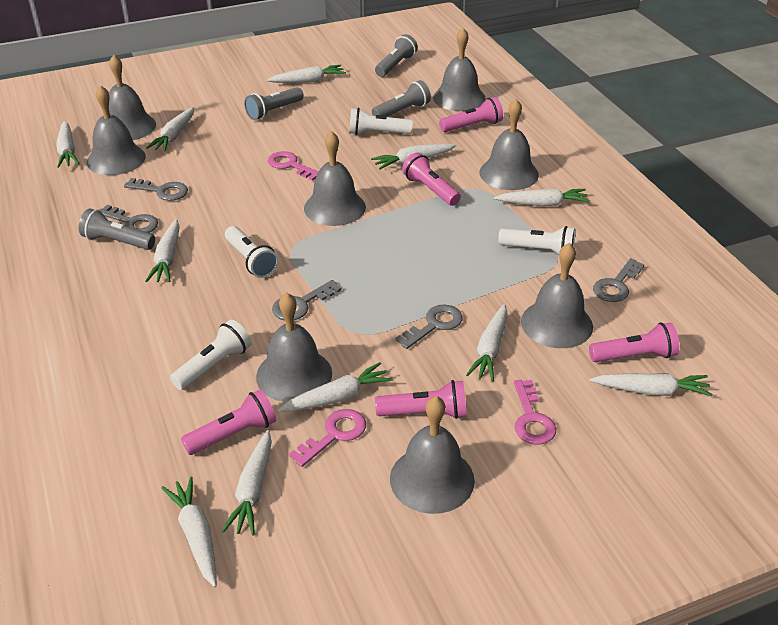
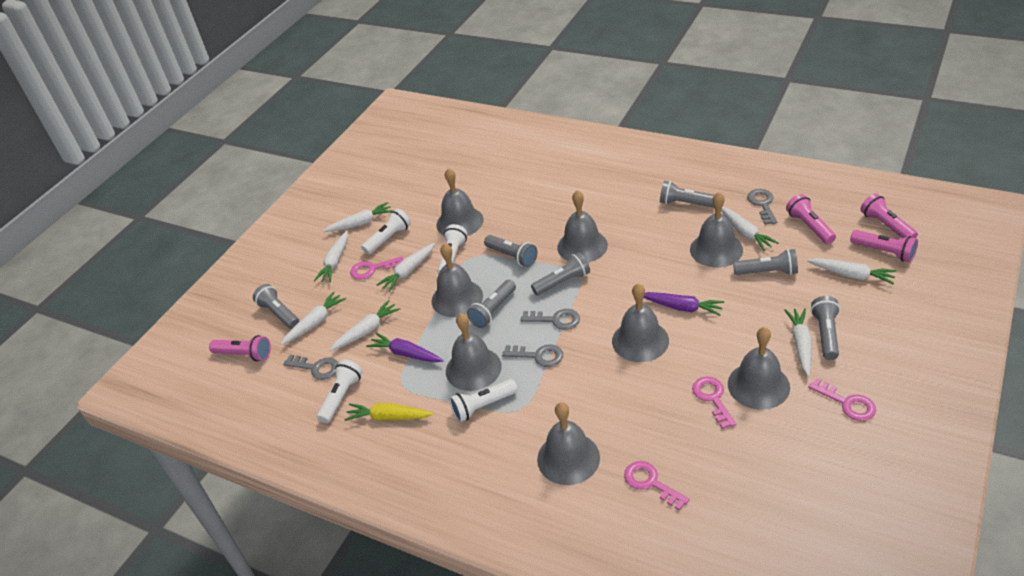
grey flashlight: [79,209,155,250] [244,87,304,120] [372,80,431,117] [375,34,418,77] = 4 -> [253,284,300,329] [467,280,516,328] [484,235,537,267] [531,252,590,296] [660,181,714,208] [733,249,798,275] [811,296,840,360] = 7
grey key: [100,205,158,233] [124,178,188,201] [272,280,341,320] [395,304,463,349] [593,258,645,302] = 5 -> [283,355,339,380] [502,344,563,367] [521,309,580,330] [747,189,777,225] = 4
pink flashlight: [181,389,276,455] [375,380,467,419] [402,153,461,206] [439,97,503,132] [589,322,679,362] = 5 -> [209,335,271,362] [786,194,836,244] [850,230,918,262] [860,193,918,238] = 4
pink key: [268,151,319,181] [289,409,366,467] [514,380,556,444] = 3 -> [350,256,403,280] [624,461,690,511] [692,377,737,429] [808,378,876,421] = 4
purple carrot: none = 0 -> [366,333,444,363] [644,292,724,316] = 2
white carrot: [56,121,80,168] [145,219,180,282] [146,107,194,152] [161,476,217,587] [222,430,272,536] [267,65,346,83] [277,362,393,412] [371,143,457,170] [466,304,508,382] [494,188,590,206] [589,373,713,396] = 11 -> [281,291,346,345] [314,231,348,282] [323,202,393,232] [330,300,400,351] [376,243,435,292] [721,207,778,251] [784,308,812,377] [807,258,897,284] = 8
yellow carrot: none = 0 -> [344,403,434,421] = 1

